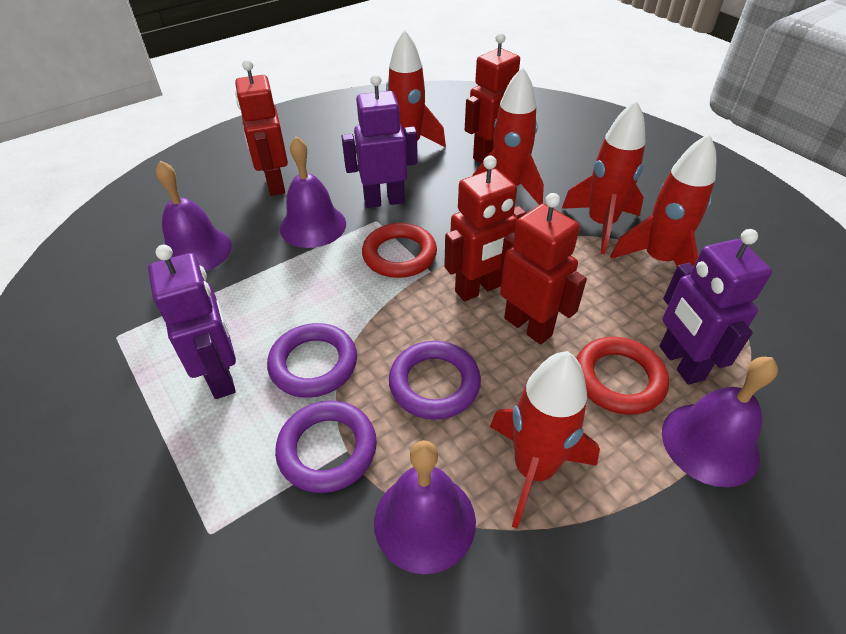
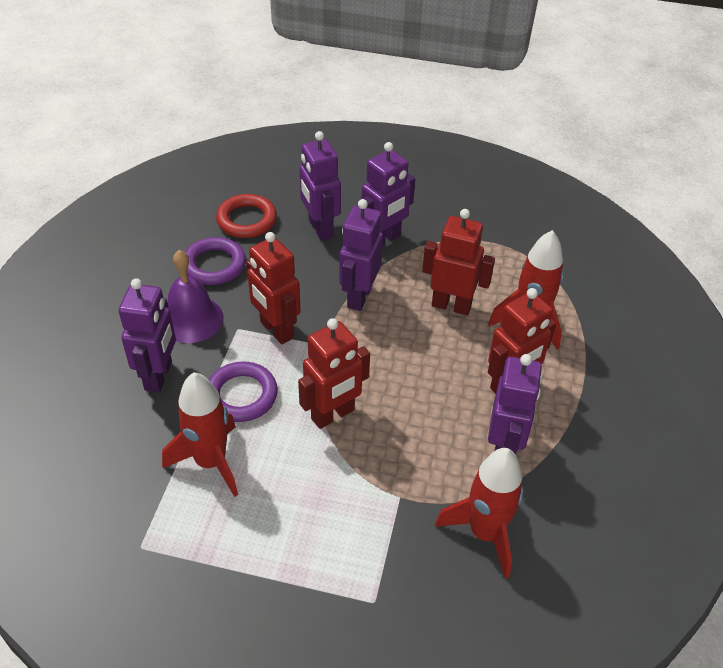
purple bell: [156,161,232,272] [280,136,346,248] [374,440,476,574] [662,357,778,487] = 4 -> [168,250,224,343] = 1
purple ring: [267,323,357,398] [275,400,377,493] [389,341,481,420] = 3 -> [185,237,246,285] [209,362,278,422] = 2
purple robot: [148,245,236,399] [341,74,418,208] [660,229,772,385] = 3 -> [119,278,176,393] [300,131,341,241] [339,199,383,311] [362,142,415,245] [488,354,542,455] = 5
red ring: [362,223,437,278] [576,337,669,415] = 2 -> [216,194,277,238] = 1
red rocket: [386,29,446,148] [472,67,544,205] [490,351,600,529] [562,100,646,254] [610,133,717,266] = 5 -> [162,372,238,497] [435,448,524,578] [488,230,563,350] = 3

